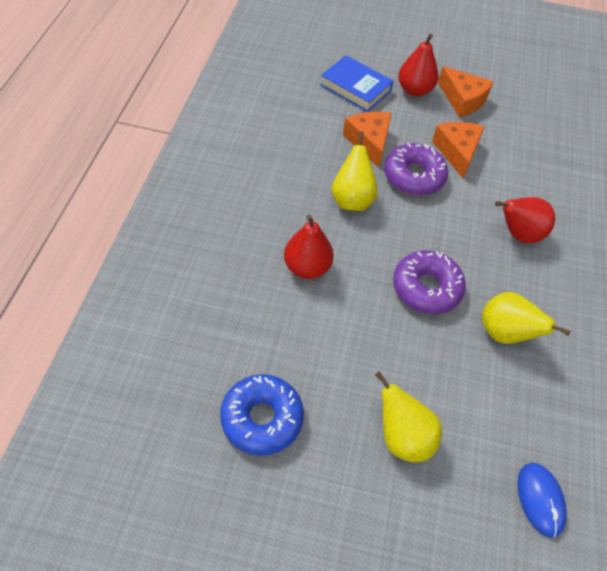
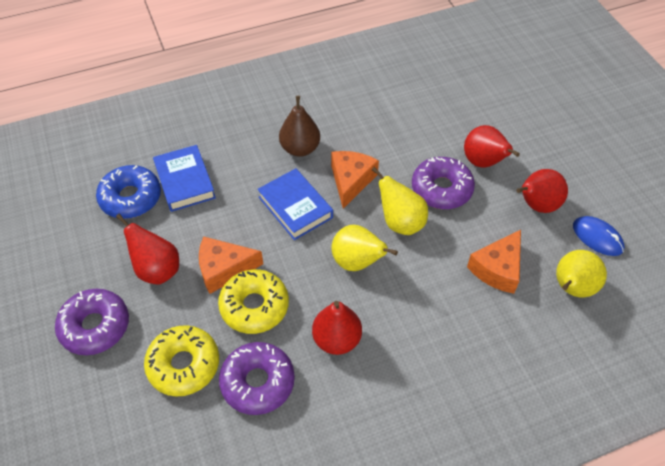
blue book: [320,55,394,112] = 1 -> [153,145,216,212] [257,168,333,240] = 2
brown pear: none = 0 -> [279,96,320,157] = 1
purple donut: [384,143,448,196] [393,250,466,314] = 2 -> [55,289,129,355] [219,342,295,415] [412,157,475,209] = 3
red pear: [284,215,334,279] [398,34,438,96] [495,197,555,243] = 3 -> [116,214,179,285] [312,301,362,355] [464,125,520,168] [516,169,568,213] = 4
yellow donut: none = 0 -> [144,325,219,396] [218,269,289,334] = 2

